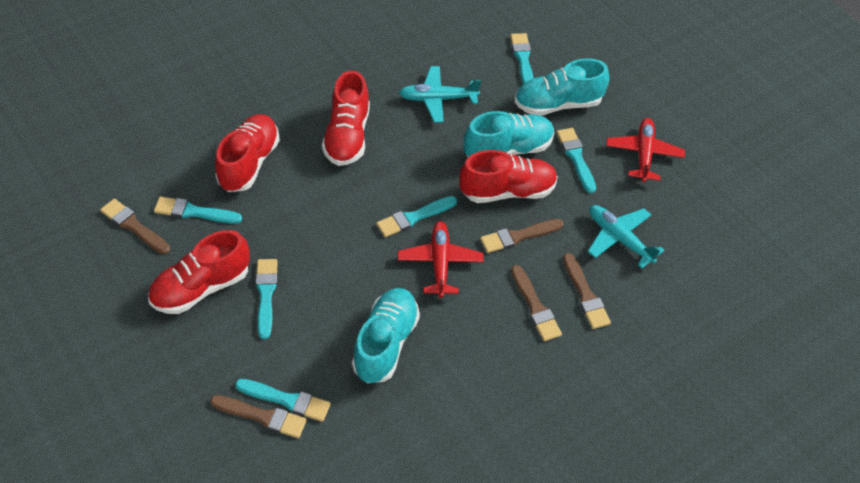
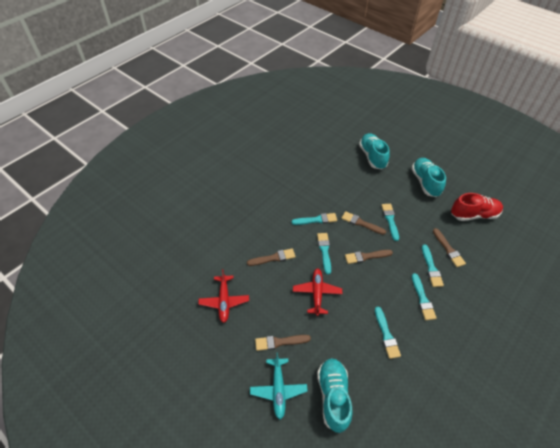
red shoe: [148,230,250,314] [215,114,280,192] [322,71,370,166] [459,150,558,203] = 4 -> [451,193,503,221] = 1
turquoise plane: [399,66,481,122] [588,205,664,268] = 2 -> [250,352,308,420] = 1

